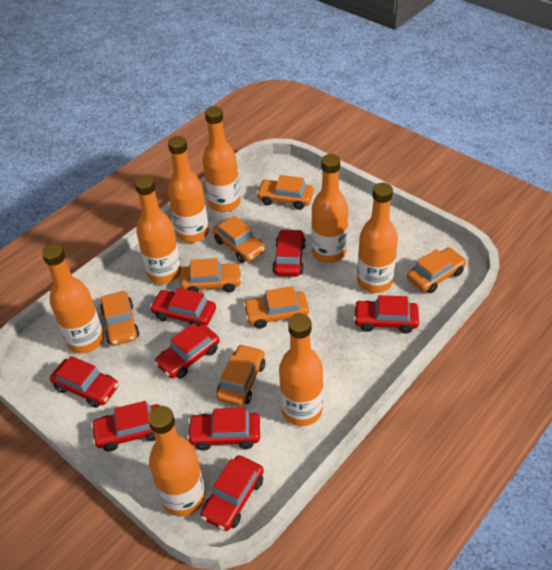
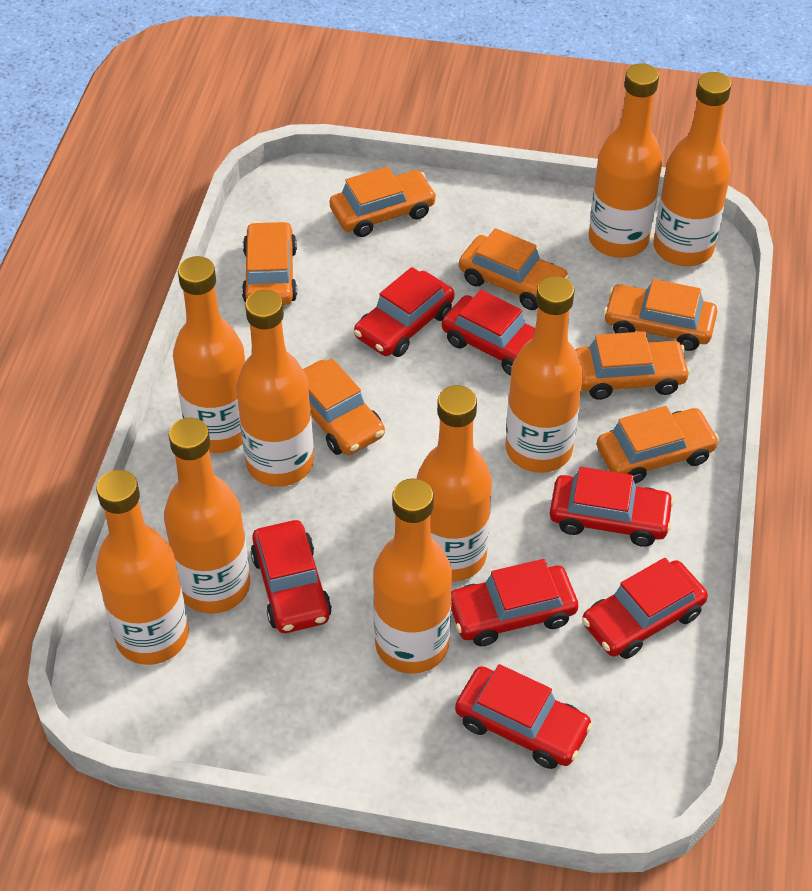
orange bottle: [42,244,104,354] [135,176,181,284] [148,406,205,517] [168,136,209,243] [203,106,241,212] [279,314,323,426] [311,154,348,263] [357,183,398,293] = 8 -> [96,469,189,665] [164,417,250,614] [173,256,245,453] [236,290,314,487] [373,478,452,674] [417,385,492,582] [505,276,583,473] [589,63,662,258] [653,72,732,266] = 9
red car: [50,356,118,408] [91,401,160,452] [150,288,216,326] [154,323,220,379] [187,408,260,451] [200,455,264,531] [272,229,306,277] [353,295,419,334] = 8 -> [251,520,332,633] [354,267,454,357] [442,290,535,376] [451,559,578,646] [455,664,593,769] [550,467,674,547] [582,558,708,659] = 7

